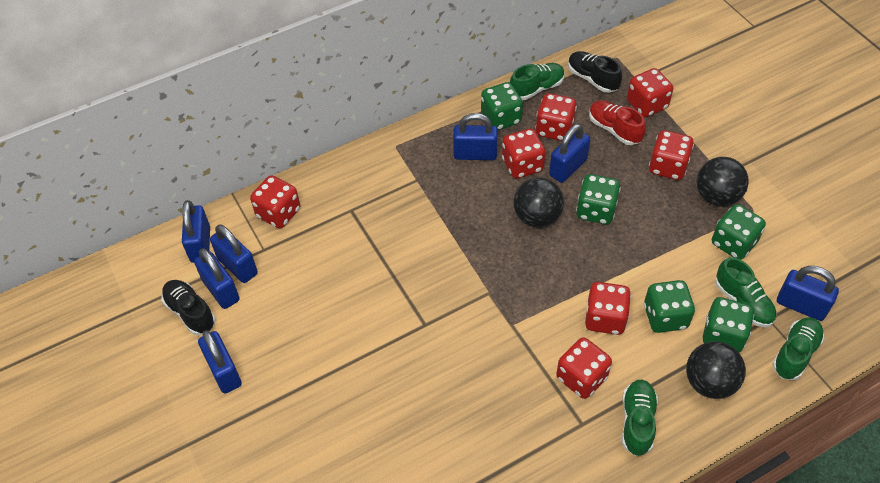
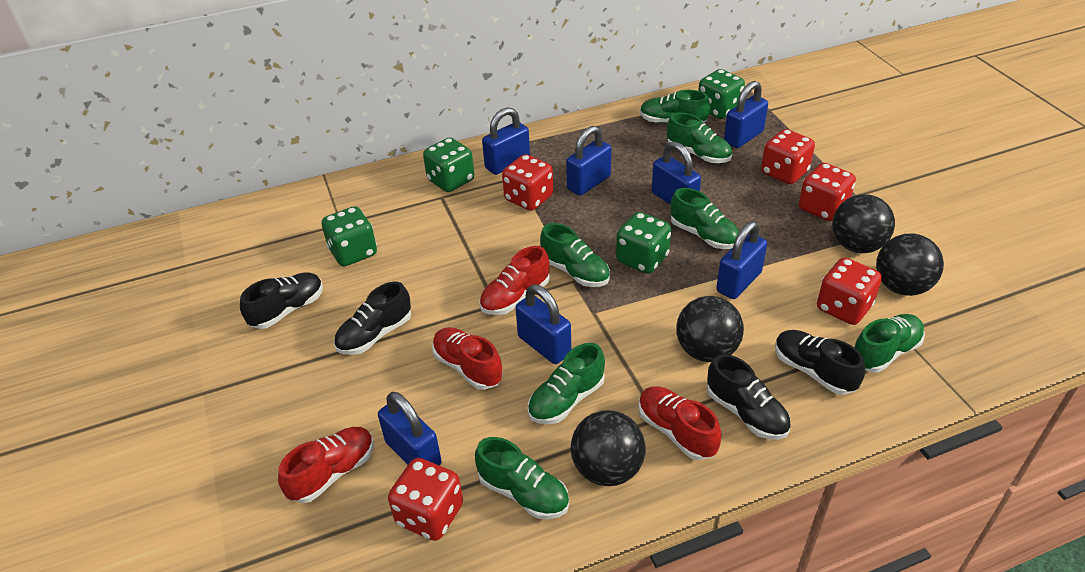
black ball: [513,178,564,228] [686,341,746,399] [696,157,749,207] = 3 -> [571,410,645,486] [676,296,744,362] [832,194,895,253] [876,234,944,296] = 4
black shoe: [161,280,216,335] [568,51,622,93] = 2 -> [240,272,323,329] [334,282,411,355] [707,354,791,440] [775,330,865,395] = 4
green dice: [481,82,523,130] [576,174,621,224] [644,280,695,333] [703,297,754,353] [712,204,766,260] = 5 -> [322,206,377,266] [423,137,474,192] [616,212,671,274] [698,69,745,119] = 4
green shoe: [510,63,565,100] [622,380,658,456] [715,257,777,327] [772,317,824,380] = 4 -> [475,437,569,519] [528,343,605,424] [540,223,610,287] [640,90,710,124] [667,113,732,163] [671,188,739,249] [854,314,925,372] = 7
red dice: [250,175,300,228] [502,129,546,178] [535,93,577,141] [556,337,612,399] [585,282,631,335] [627,68,673,117] [649,130,694,180] = 7 -> [388,458,463,541] [502,154,553,211] [761,129,815,184] [799,163,856,221] [817,258,882,325] = 5
red shoe: [589,100,646,145] = 1 -> [278,427,374,503] [432,327,503,390] [479,246,550,315] [638,386,722,460] = 4

